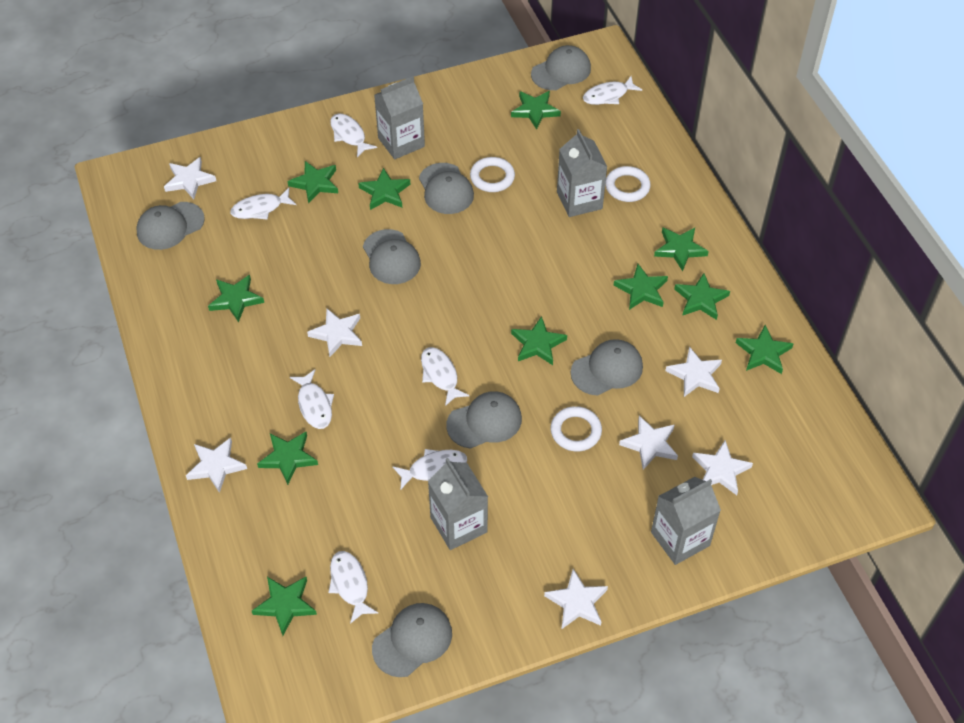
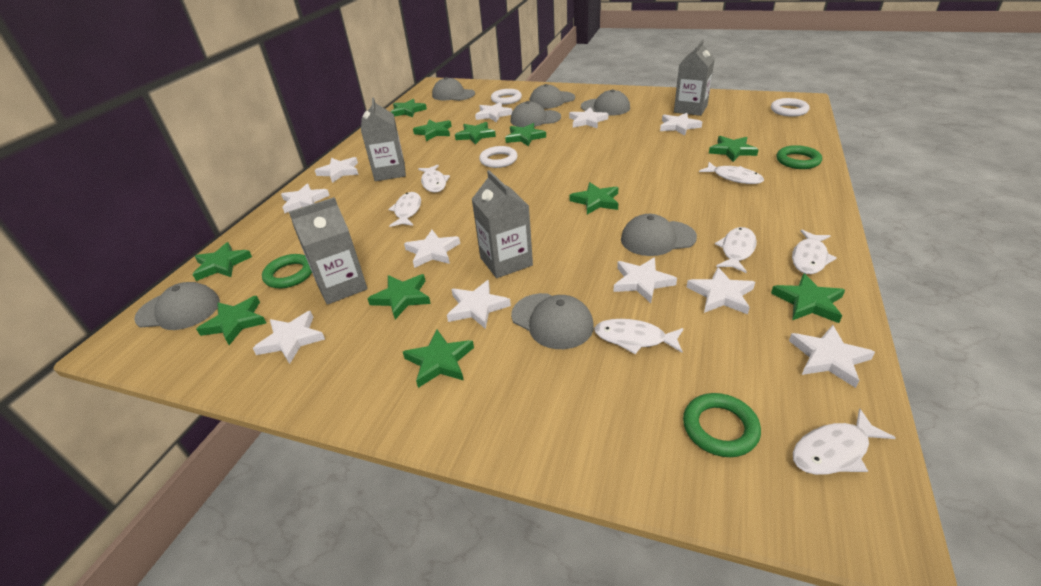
green ring: none = 0 -> [262,254,312,289] [683,393,761,457] [776,145,822,169] = 3
white star: [164,157,216,199] [186,437,247,493] [307,309,362,357] [544,569,608,630] [619,416,678,470] [665,346,722,397] [692,440,753,495] = 7 -> [253,311,325,364] [281,183,330,213] [315,157,359,183] [404,230,460,268] [447,280,511,329] [475,102,513,122] [569,107,608,129] [613,257,677,303] [660,113,702,135] [687,267,755,314] [789,325,875,388] = 11

